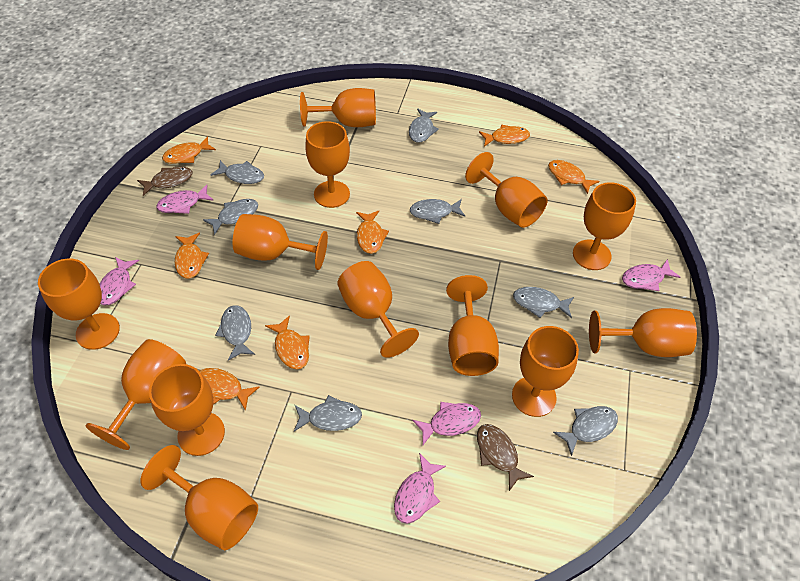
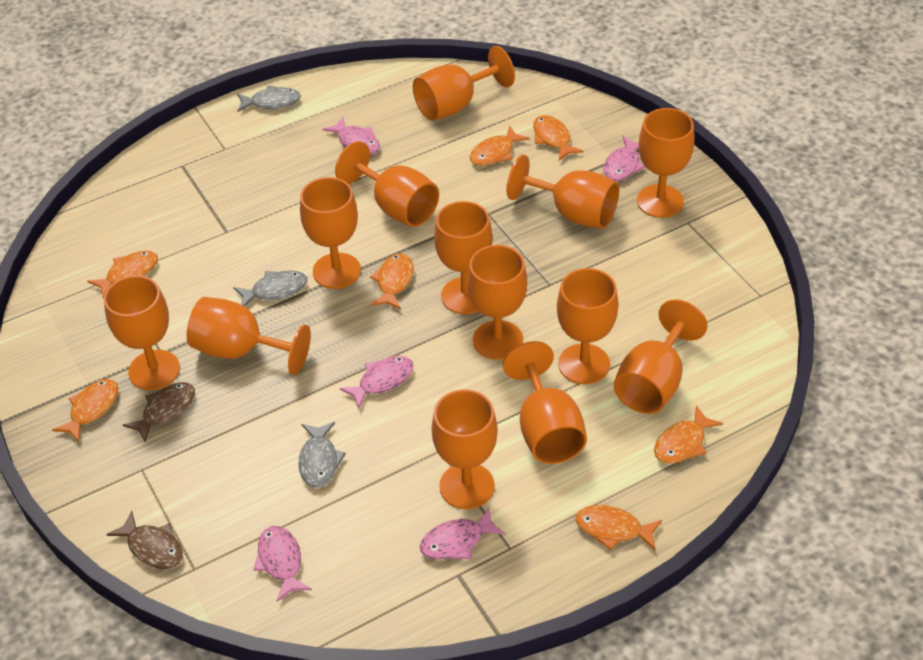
grey fish: [203,199,258,235] [211,160,264,184] [215,305,255,361] [294,395,362,432] [409,109,439,142] [410,199,465,224] [513,287,574,318] [553,406,618,456] = 8 -> [233,270,307,307] [237,85,301,112] [298,422,346,488] = 3

